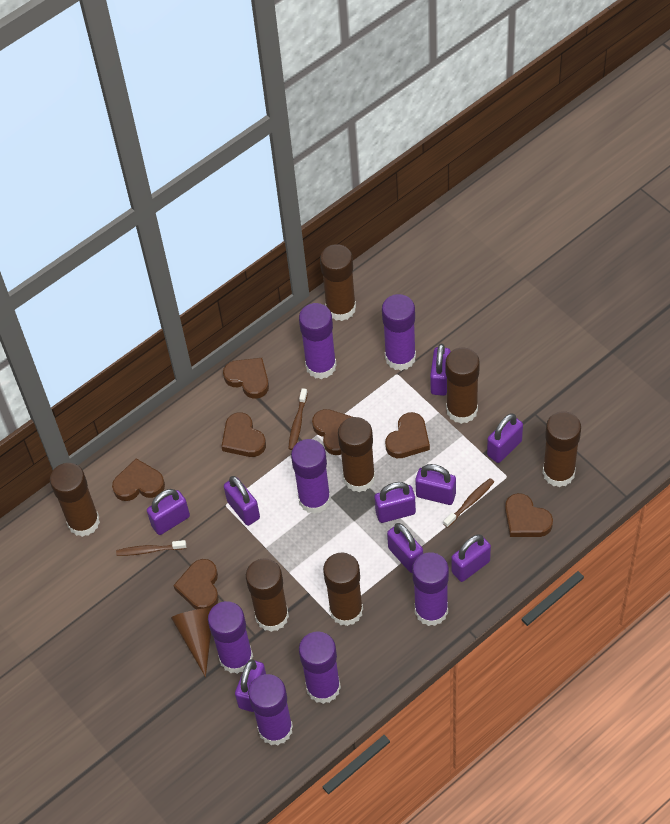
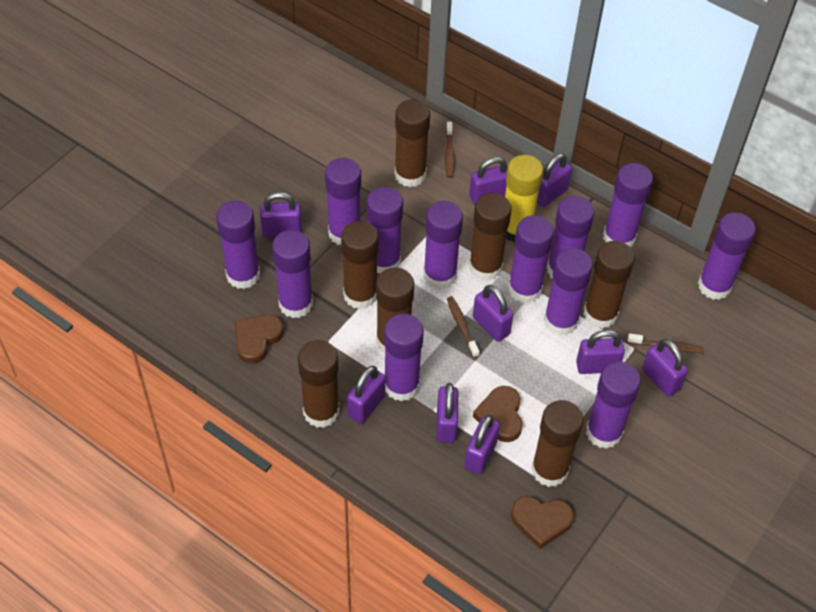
brown cone: [171,608,212,677] = 1 -> none = 0
brown heart: [112,459,165,501] [173,559,219,610] [221,412,266,457] [223,358,269,399] [312,409,352,455] [385,412,430,458] [505,493,553,537] = 7 -> [235,315,284,364] [473,386,523,442] [511,496,574,549] = 3
purple glue stick: [208,601,253,674] [248,674,293,746] [291,439,331,514] [299,303,337,379] [299,631,341,704] [382,294,416,371] [412,552,449,626] = 7 -> [216,201,260,289] [272,230,313,318] [325,158,361,245] [367,187,403,274] [384,314,424,401] [423,201,463,289] [508,215,554,303] [544,248,593,336] [547,196,594,279] [586,362,641,449] [603,163,653,247] [698,212,756,300] = 12
yellow glue stick: none = 0 -> [505,155,543,242] = 1

